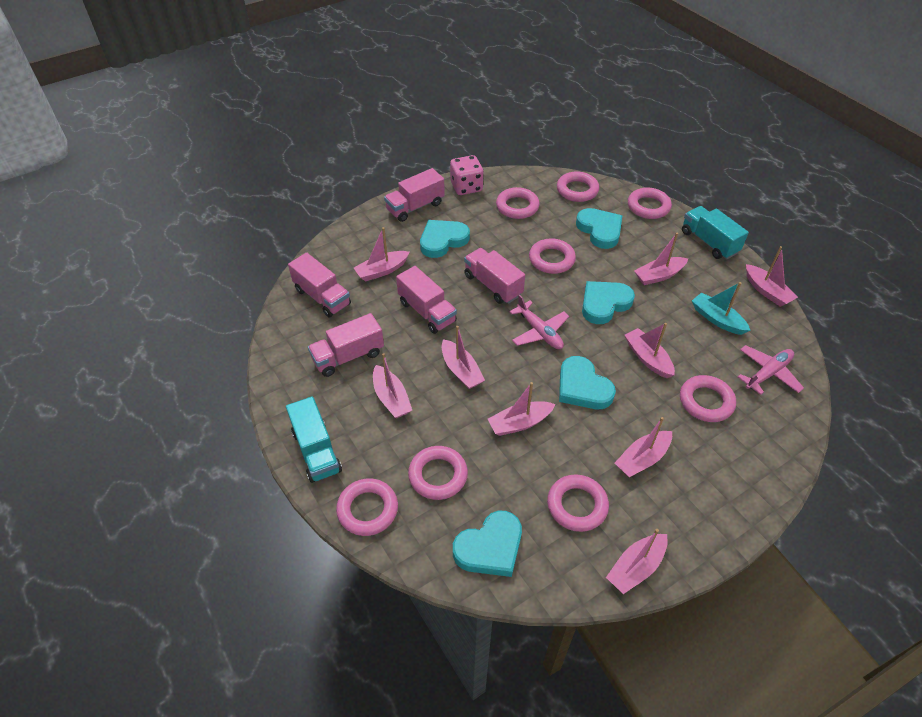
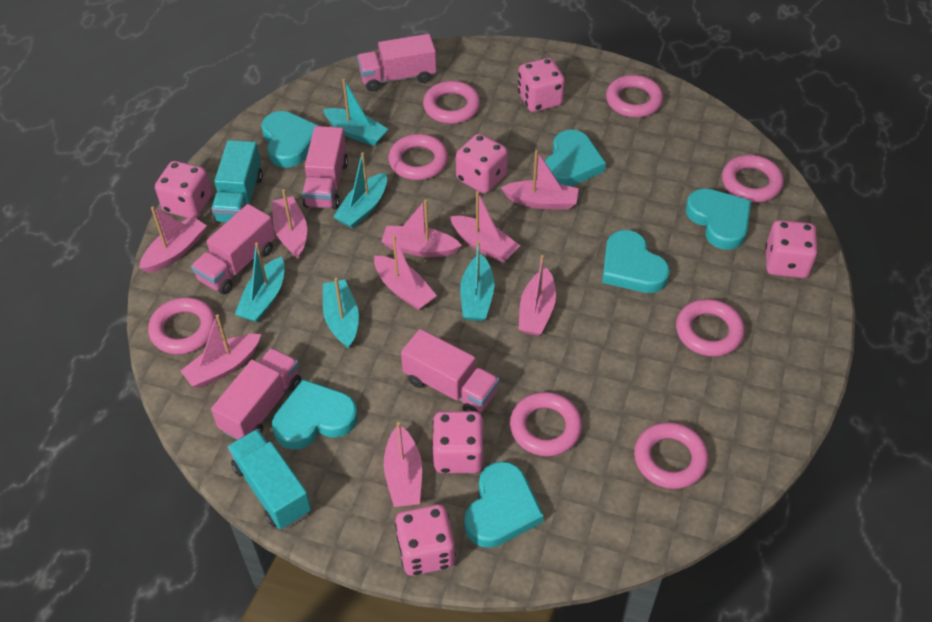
pink dice: [450,155,484,195] = 1 -> [155,161,212,218] [395,504,456,576] [432,411,484,473] [456,133,508,194] [518,58,565,112] [765,220,818,278] = 6
pink plane: [509,294,569,349] [738,345,804,395] = 2 -> none = 0
turquoise boat: [692,282,751,335] = 1 -> [235,242,285,322] [323,79,388,146] [323,278,359,349] [333,152,387,228] [460,241,494,321] = 5
turquoise heart: [420,220,470,258] [453,511,522,577] [559,356,616,409] [576,208,622,249] [582,281,635,324] = 5 -> [262,111,319,168] [272,379,358,450] [464,461,544,548] [545,130,606,186] [602,230,670,293] [686,189,751,250] = 6

